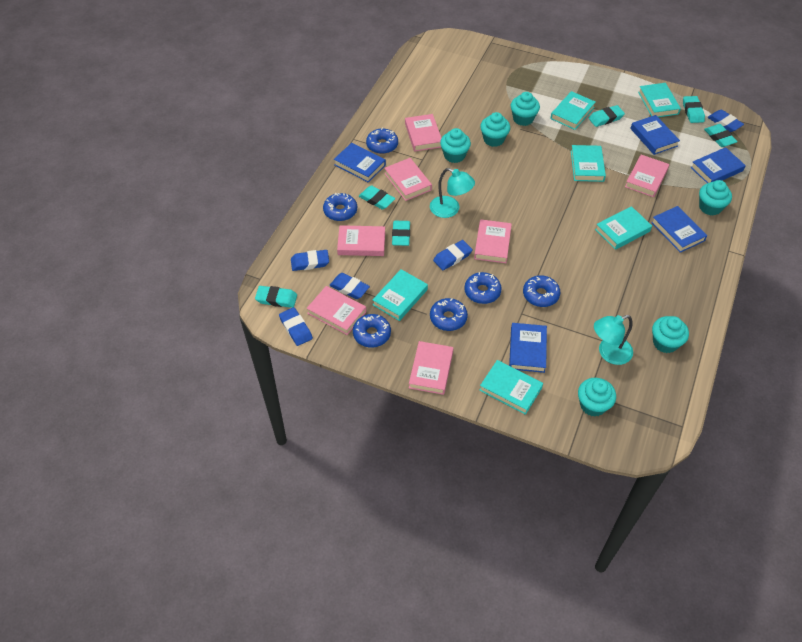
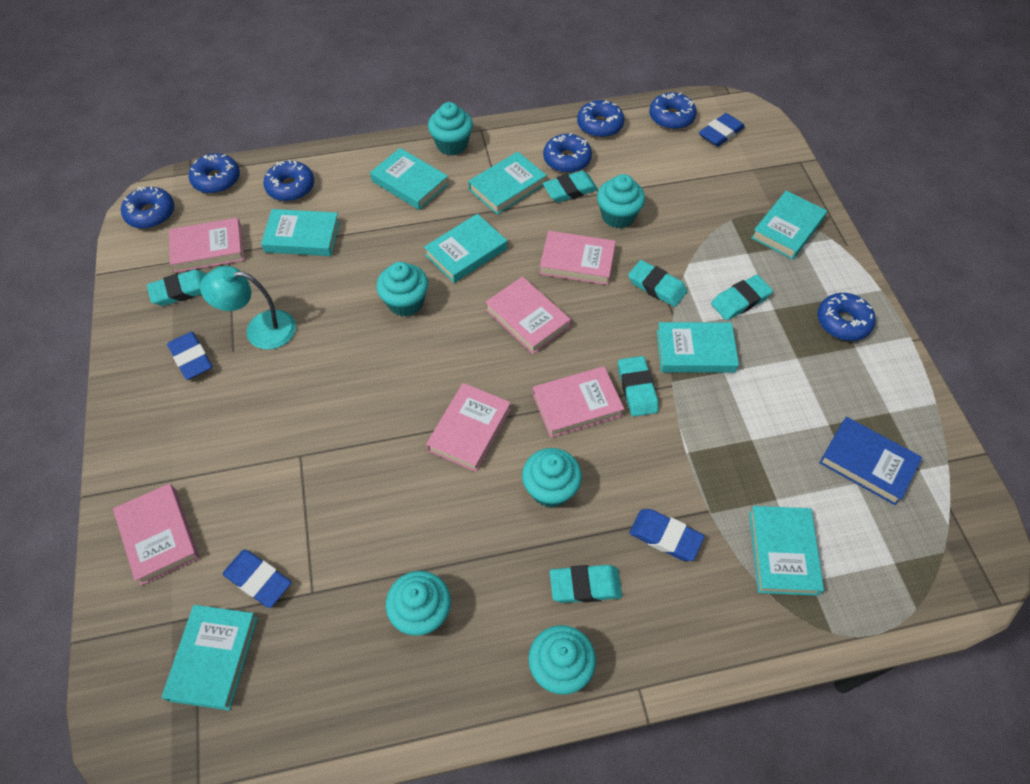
blue book: [334,143,386,183] [509,323,547,373] [630,115,680,155] [651,206,707,253] [690,147,746,183] = 5 -> [819,417,922,505] = 1
blue donut: [323,193,357,221] [353,314,391,347] [366,128,398,154] [430,298,468,331] [464,272,502,304] [523,275,560,307] = 6 -> [121,186,175,229] [189,153,240,194] [263,160,314,201] [543,133,592,173] [577,100,624,138] [649,92,697,130] [817,293,875,341] = 7
blue eraser: [279,307,313,346] [291,250,329,271] [329,273,370,299] [433,240,473,270] [707,110,744,132] = 5 -> [167,332,212,380] [222,549,291,608] [629,509,705,561] [699,113,745,147] = 4
pink book: [307,286,366,335] [337,225,385,256] [384,158,432,201] [405,114,442,152] [409,341,453,395] [474,219,512,263] [625,155,669,197] = 7 -> [113,483,199,586] [169,218,244,273] [426,383,511,472] [485,276,571,354] [533,366,624,438] [540,231,616,285] = 6
turquoise book: [373,269,428,321] [479,360,543,415] [550,91,596,130] [571,145,606,182] [595,206,652,250] [638,83,681,117] = 6 -> [162,605,258,711] [261,209,340,256] [370,148,449,210] [424,214,507,283] [468,152,547,215] [657,322,739,373] [749,506,824,596] [751,191,827,260] = 8
turquoise lamp: [430,168,475,218] [594,315,633,365] = 2 -> [200,266,296,350] = 1

